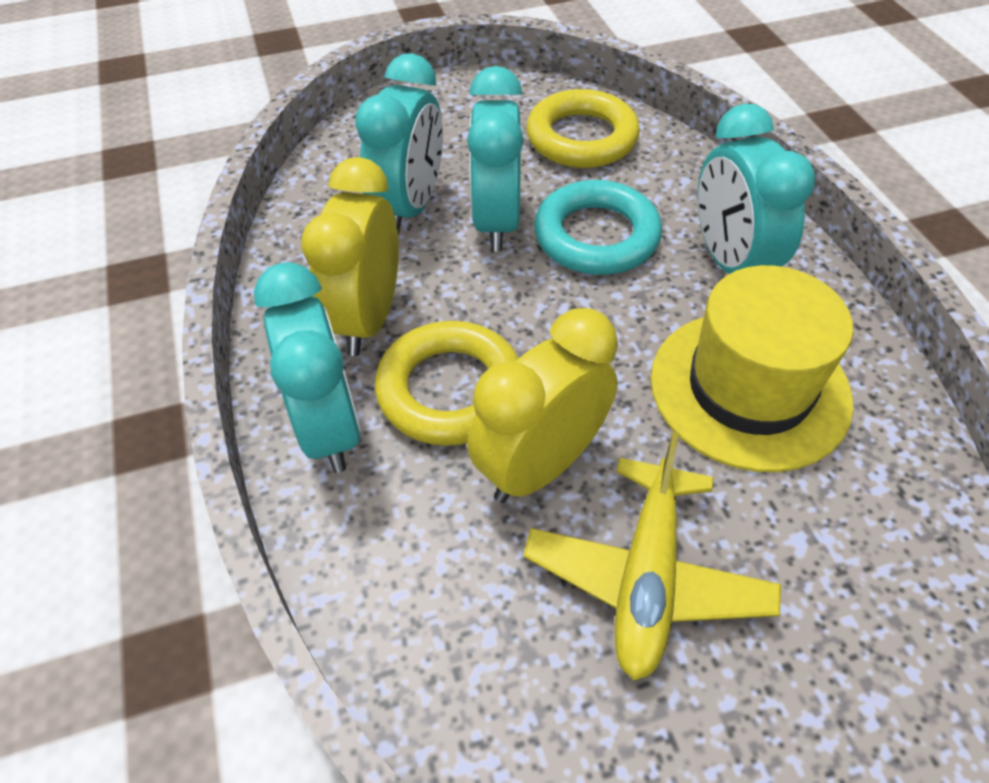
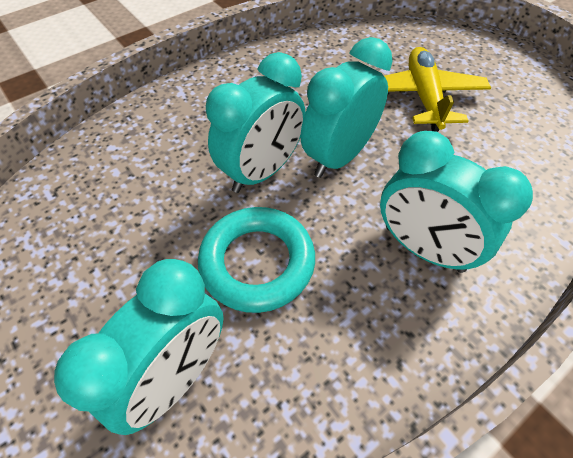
yellow clock: [301,157,399,356] [467,308,618,503] = 2 -> none = 0
yellow hat: [651,265,853,472] = 1 -> none = 0
yellow ring: [375,321,519,446] [526,89,640,168] = 2 -> none = 0

